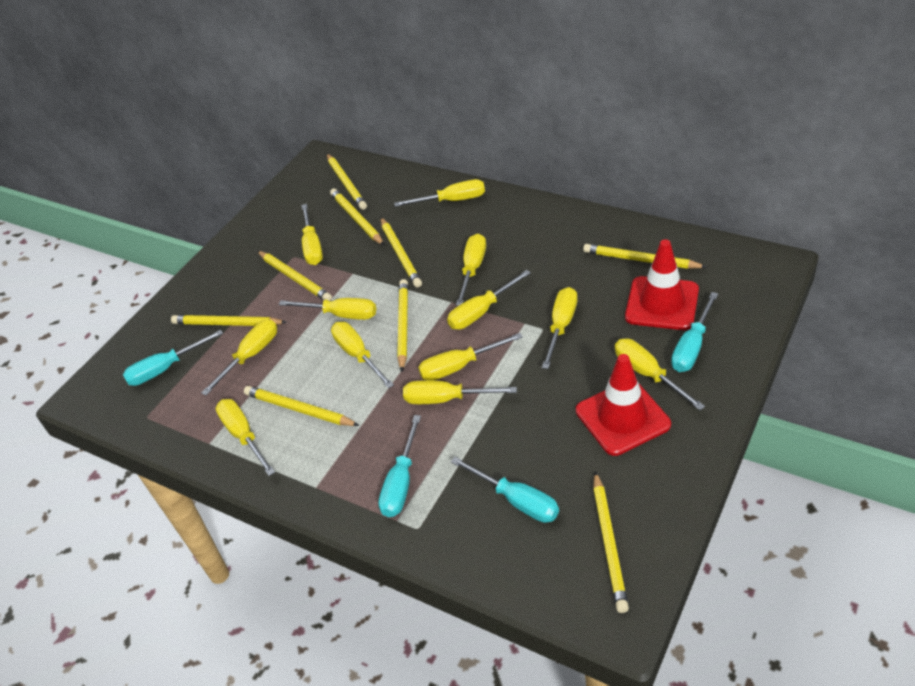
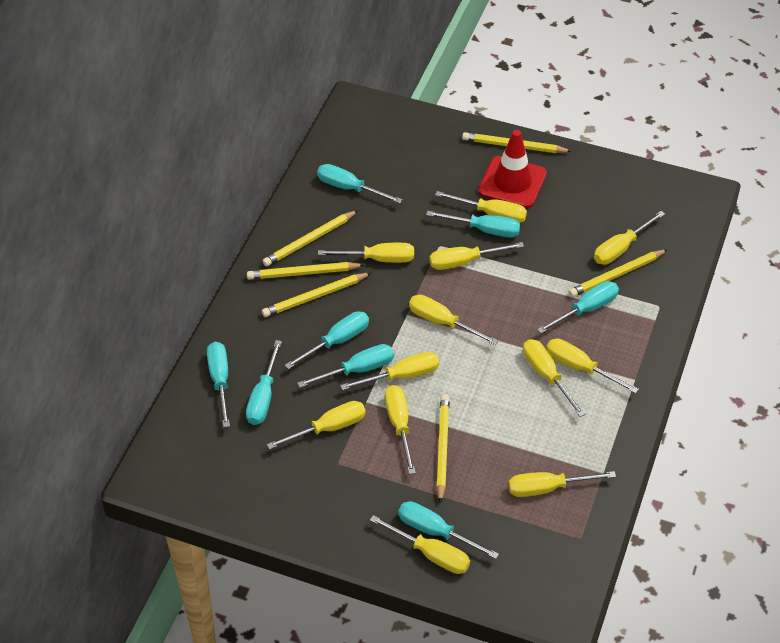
red traffic cone: [576,354,671,456] [625,239,699,330] = 2 -> [478,130,547,208] = 1
turquoise screwdriver: [123,330,223,386] [379,415,421,517] [451,457,559,523] [671,292,718,372] = 4 -> [207,342,230,427] [246,340,282,425] [285,311,369,369] [297,344,394,388] [317,164,403,203] [398,501,499,559] [426,211,520,238] [537,281,619,333] = 8
yellow pencil: [171,315,286,326] [244,386,360,426] [257,251,332,301] [327,154,367,210] [330,188,384,245] [381,218,422,287] [397,279,408,372] [583,244,707,269] [593,471,629,613] = 9 -> [247,262,365,280] [262,273,371,317] [263,210,358,267] [436,394,450,504] [462,132,572,153] [568,249,668,297] = 6

